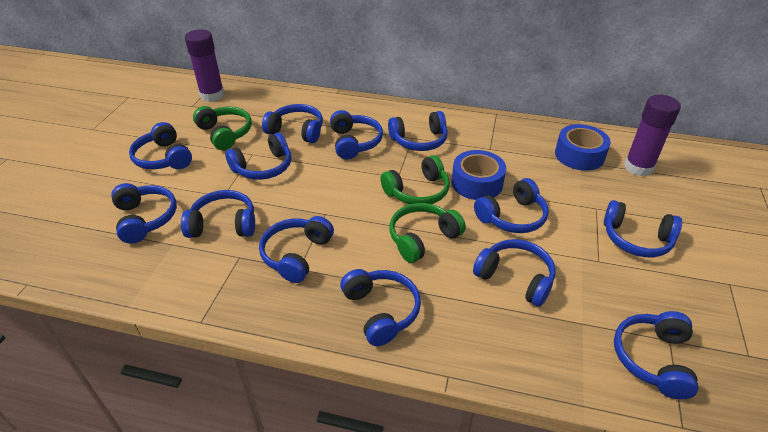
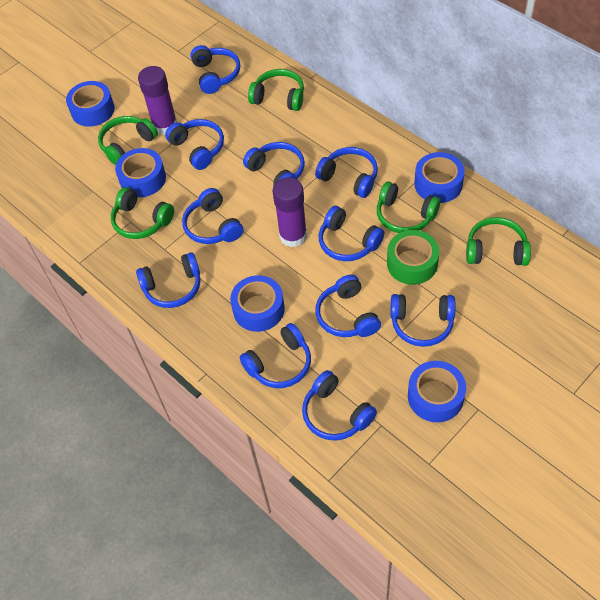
blue headphones: [111,183,177,243] [129,122,192,169] [181,190,255,238] [225,133,291,180] [259,216,334,283] [262,104,323,143] [330,110,383,159] [340,269,421,346] [388,111,448,151] [473,239,555,307] [474,178,549,233] [604,200,682,257] [614,311,699,400] = 13 -> [136,252,200,308] [165,119,224,170] [182,188,243,244] [190,45,240,94] [240,323,311,388] [243,142,305,186] [302,370,377,441] [315,147,378,198] [315,274,381,337] [319,206,384,261] [391,294,456,347] = 11
blue tape: [452,150,506,200] [555,124,611,171] = 2 -> [66,81,115,127] [115,148,166,197] [230,275,285,332] [408,361,466,422] [414,152,465,203] = 5
green headphones: [193,106,252,150] [380,155,450,204] [389,203,466,263] = 3 -> [98,116,158,165] [111,187,174,239] [248,69,304,111] [377,181,440,233] [466,217,531,266] = 5
green tape: none = 0 -> [387,230,439,285] = 1

